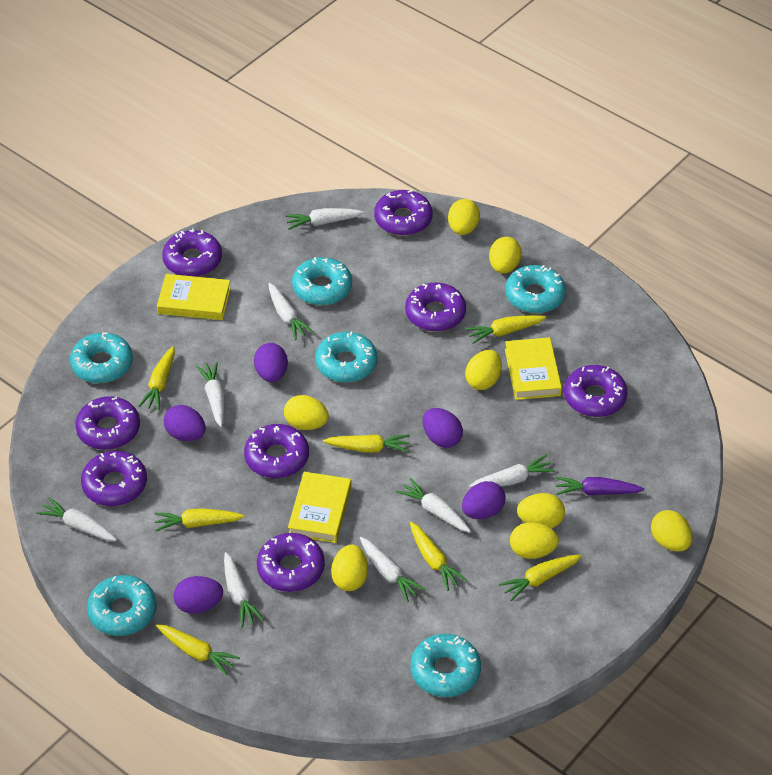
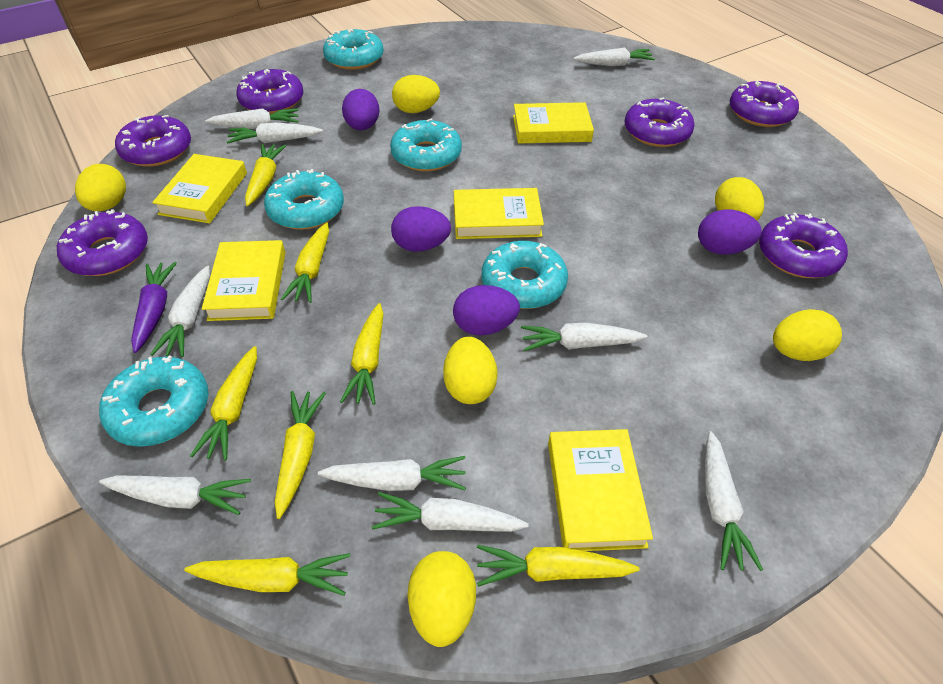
purple donut: [75,396,140,450] [81,451,147,506] [162,229,222,277] [244,424,309,478] [257,533,325,592] [374,190,433,236] [405,283,466,332] [564,365,627,417] = 8 -> [57,209,148,276] [115,115,191,167] [236,69,303,114] [625,97,695,147] [730,81,799,127] [759,213,848,278] = 6
purple egg: [164,405,206,441] [174,576,223,614] [254,343,288,382] [423,408,463,448] [462,481,506,519] = 5 -> [342,89,379,131] [391,206,451,252] [453,285,520,336] [698,210,762,254] = 4
turquoise donut: [70,332,133,383] [87,575,157,636] [292,257,352,306] [315,331,378,383] [411,634,481,697] [505,265,566,313] = 6 -> [99,356,209,447] [264,169,344,230] [323,29,384,70] [390,118,462,171] [482,241,568,309] = 5
white carrot: [36,497,117,541] [196,362,225,427] [224,552,264,628] [268,283,314,340] [285,208,364,230] [360,537,426,602] [396,478,471,533] [469,455,555,488] = 8 -> [99,475,251,515] [150,266,210,357] [205,108,299,129] [227,123,323,144] [318,456,466,491] [372,492,529,532] [521,323,647,351] [573,48,655,66] [705,431,763,571] = 9
yellow book: [157,274,231,320] [288,472,351,543] [505,337,562,400] = 3 -> [152,154,247,223] [202,240,286,321] [454,188,544,239] [513,102,594,144] [548,429,653,551] = 5
yellow egg: [284,395,329,430] [331,545,368,591] [448,199,480,235] [465,350,502,390] [489,237,522,274] [510,522,559,559] [517,493,565,528] [651,510,692,552] = 8 -> [75,164,126,211] [392,75,440,113] [408,551,476,647] [443,337,498,404] [715,177,764,221] [773,309,842,361] = 6

